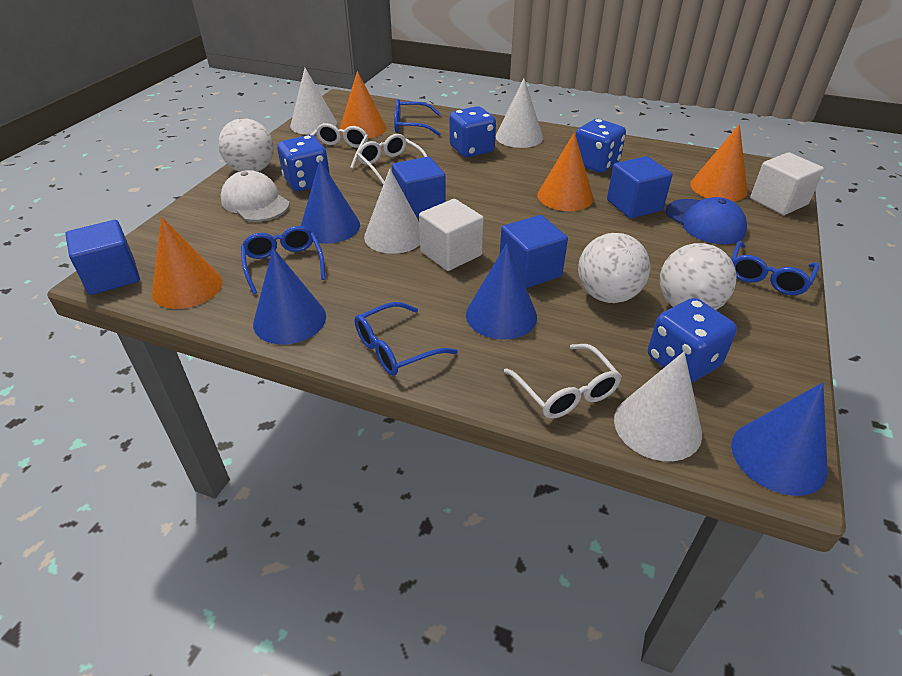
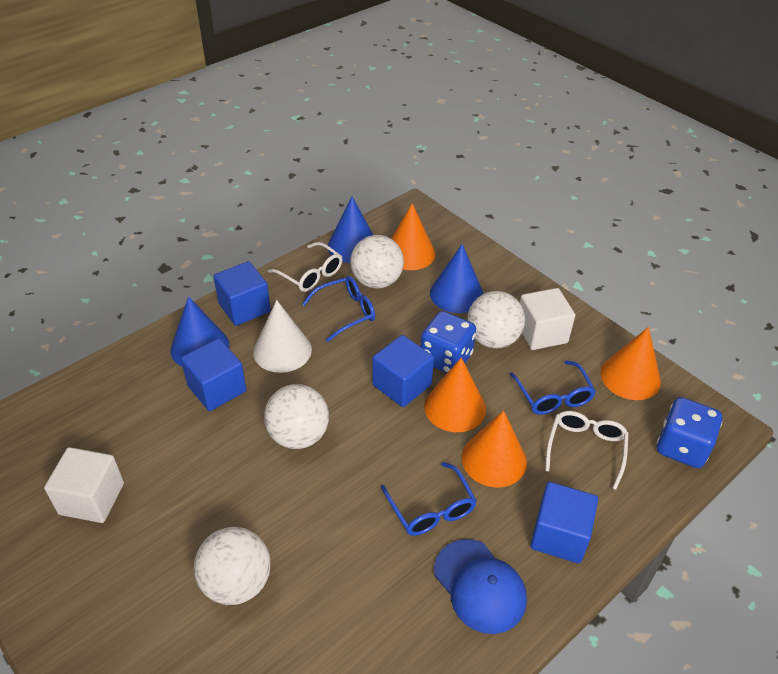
blue cone: [253,248,326,344] [301,160,360,244] [466,243,537,340] [731,382,828,496] = 4 -> [171,297,229,367] [328,197,373,263] [430,244,484,313] = 3
blue dice: [277,135,330,191] [449,106,496,158] [576,119,626,173] [648,298,737,383] = 4 -> [420,311,476,373] [657,397,722,468] = 2
blue glasses: [241,226,326,294] [355,302,458,376] [394,99,441,136] [731,241,820,295] = 4 -> [302,276,375,342] [381,462,477,536] [510,360,596,415] = 3
white ball: [218,118,274,172] [578,233,650,303] [660,243,737,310] = 3 -> [194,527,270,605] [264,384,329,449] [350,235,404,289] [468,291,525,348] = 4
white cap: [220,170,290,222] = 1 -> none = 0
white cone: [290,68,337,135] [364,169,420,254] [495,79,543,148] [614,352,702,461] = 4 -> [253,300,312,373] = 1
white glasses: [311,123,368,169] [357,134,427,185] [504,344,622,419] = 3 -> [268,242,343,292] [545,411,629,490] = 2

